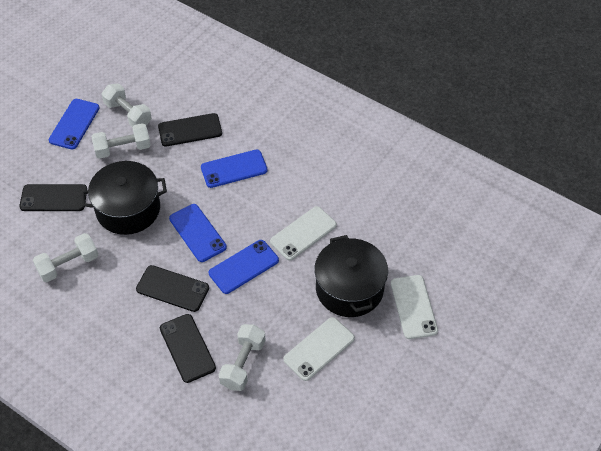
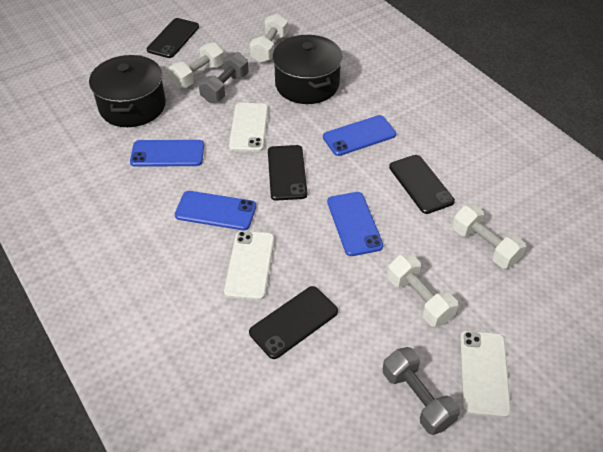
grey dumbbell: none = 0 -> [199,52,248,103] [383,347,460,435] = 2

